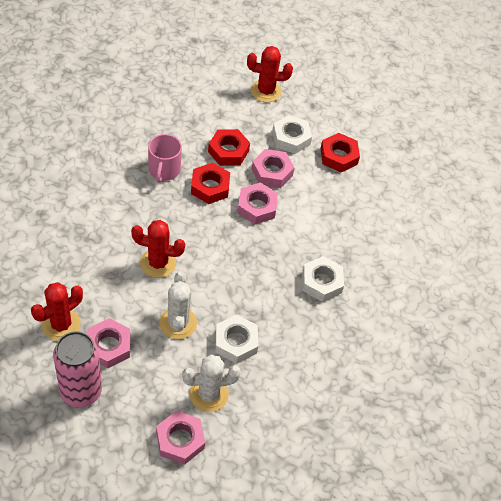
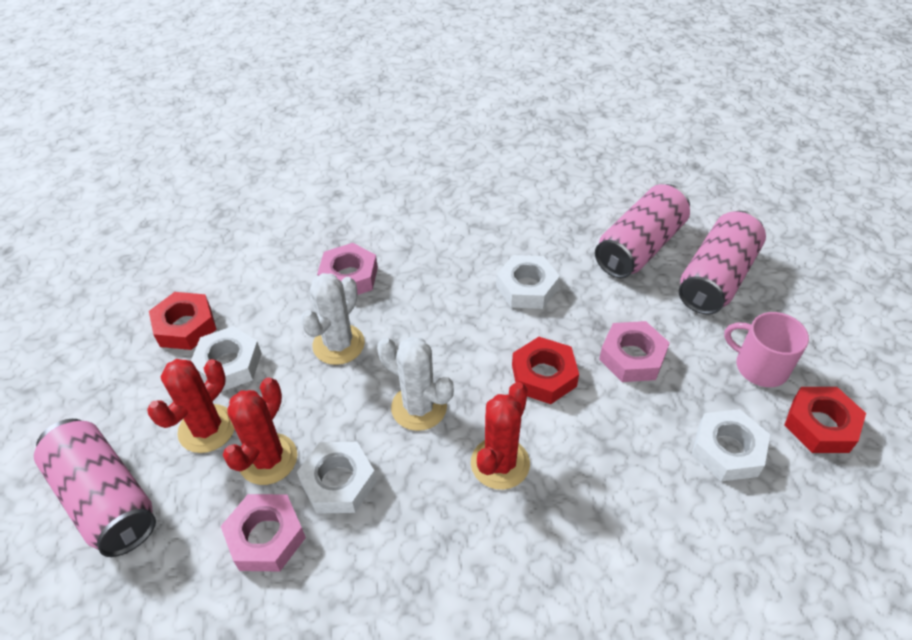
pink can: [53,331,102,407] = 1 -> [34,419,156,557] [595,184,690,278] [679,211,766,315] = 3
pink nut: [87,318,130,368] [156,411,205,465] [237,182,278,224] [252,149,295,188] = 4 -> [221,494,306,571] [317,243,378,295] [599,321,670,382] = 3
white nut: [215,314,258,364] [272,115,312,154] [302,256,344,302] = 3 -> [191,326,262,392] [297,442,377,514] [496,255,560,309] [692,409,770,481] = 4

